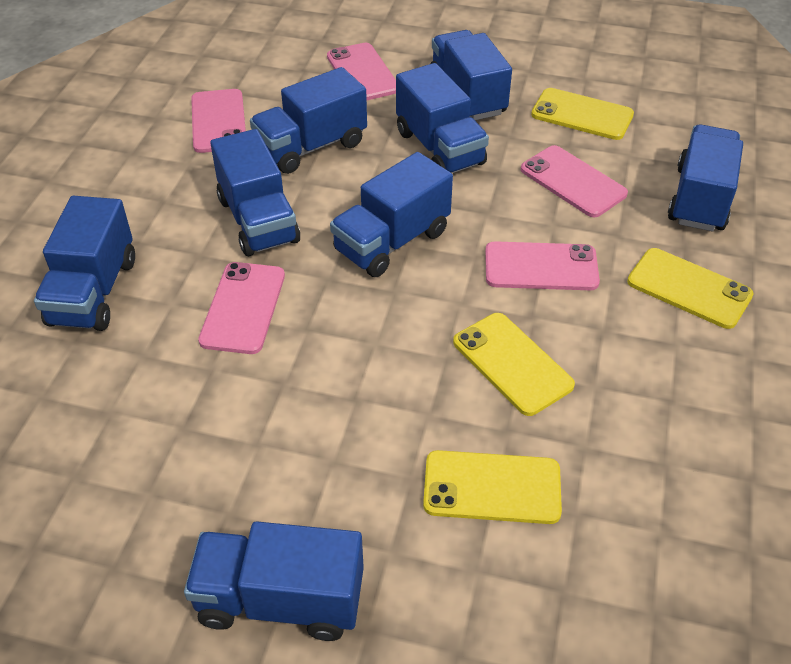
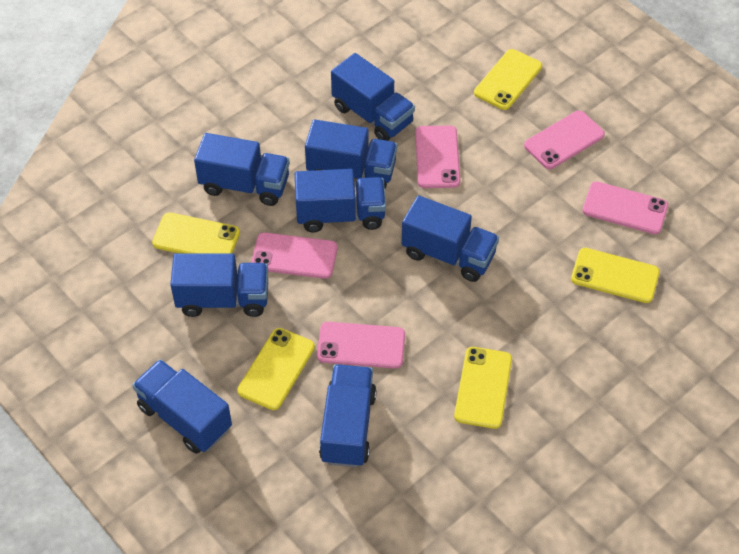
yellow phone: [423,450,562,524] [453,313,575,416] [531,88,634,140] [627,248,754,329] = 4 -> [152,212,240,253] [237,328,315,410] [454,347,512,429] [474,49,542,110] [571,248,660,303] = 5

